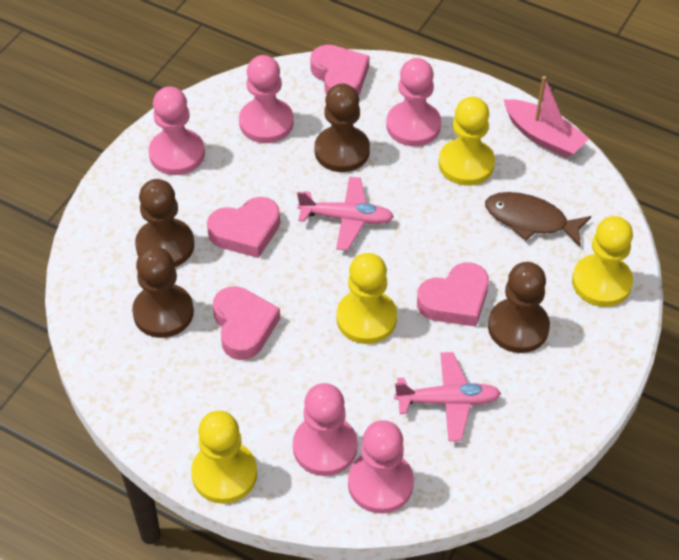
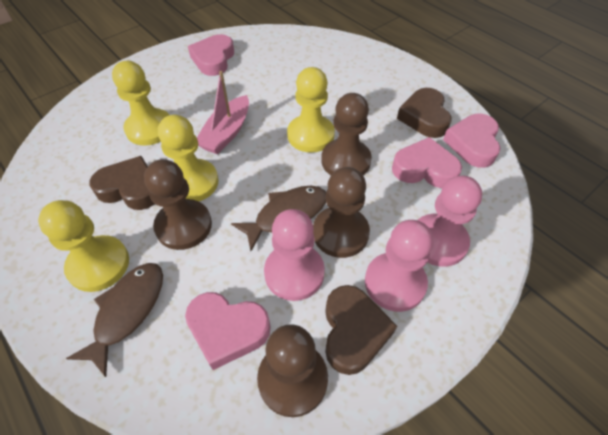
brown fish: [485,192,591,247] = 1 -> [66,263,163,377] [231,186,326,251] = 2
brown heart: none = 0 -> [90,156,154,210] [325,285,397,375] [397,88,452,138] = 3
pink pawn: [149,86,205,175] [239,55,294,143] [293,383,357,476] [348,420,414,513] [386,58,441,146] = 5 -> [264,209,325,301] [365,220,434,312] [418,176,482,267] = 3
pink plane: [297,176,394,251] [394,352,501,441] = 2 -> none = 0

